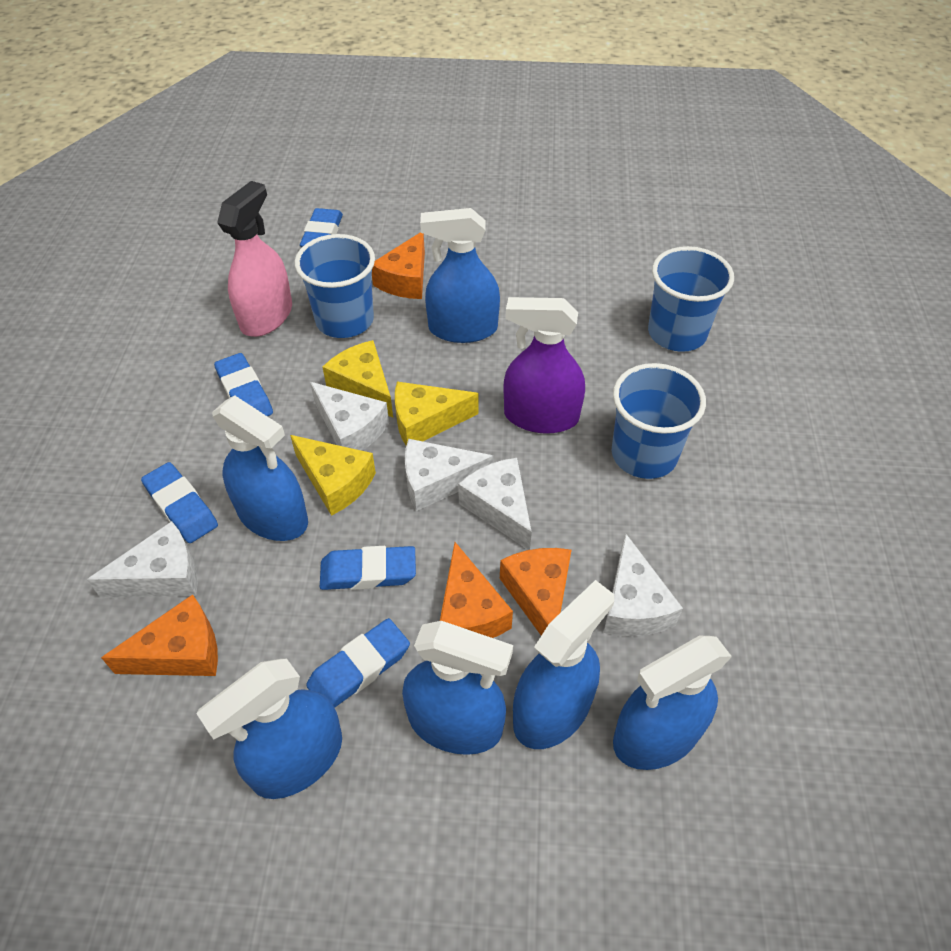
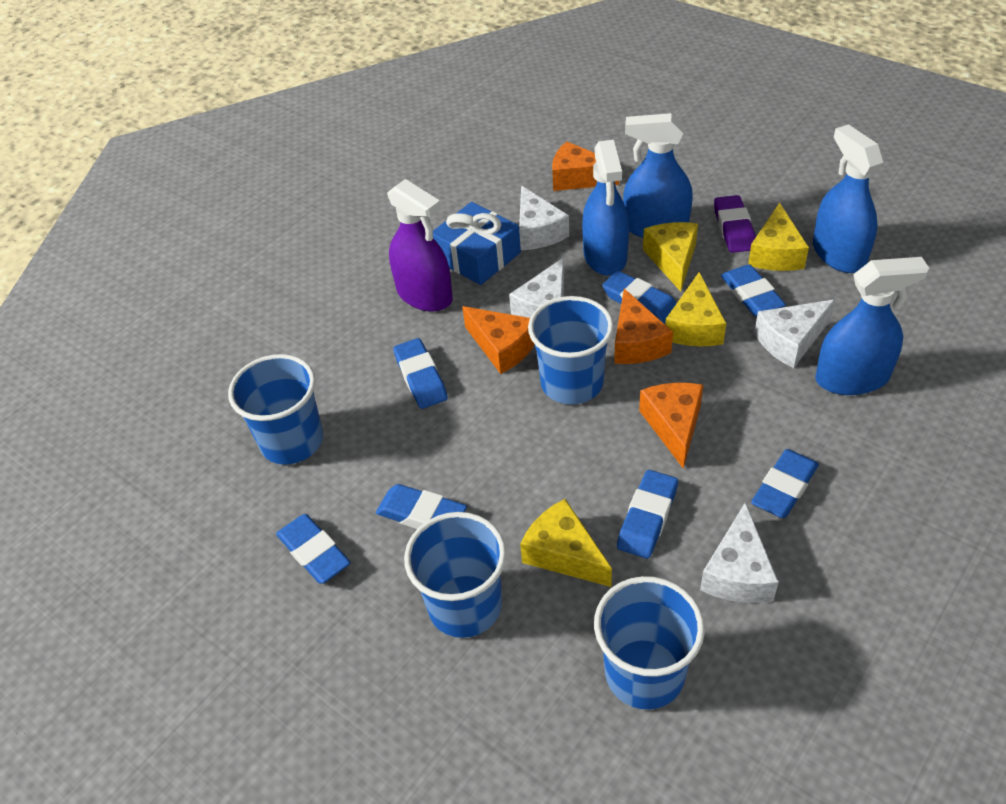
blue cup: [295,234,375,338] [612,363,706,479] [648,246,734,352] = 3 -> [228,354,323,465] [404,512,506,638] [528,296,614,404] [594,576,705,709] = 4
blue eraser: [141,462,218,543] [214,353,273,416] [300,208,343,247] [306,618,410,708] [320,546,416,590] = 5 -> [276,514,351,584] [376,484,467,529] [393,338,448,409] [602,271,677,324] [617,470,678,559] [721,264,786,316] [751,449,819,518] = 7
blue gift: none = 0 -> [433,202,521,285] = 1
blue spray bottle: [196,659,342,799] [212,395,308,541] [402,621,513,755] [420,208,500,343] [513,580,614,749] [613,636,732,770] = 6 -> [582,140,629,276] [623,113,693,238] [813,124,884,273] [815,257,929,395] = 4
pink spray bottle: [217,181,292,337] = 1 -> none = 0
purple eraser: none = 0 -> [714,195,756,253] = 1
white cheese: [87,521,198,598] [310,382,389,451] [405,439,494,511] [458,458,532,550] [604,534,683,636] = 5 -> [509,258,564,318] [519,186,569,250] [700,503,779,603] [754,300,835,368] = 4
yellow cheese: [290,435,376,516] [322,340,393,418] [395,382,478,446] = 3 -> [520,499,612,587] [643,222,698,292] [665,272,726,346] [748,203,809,271] = 4

